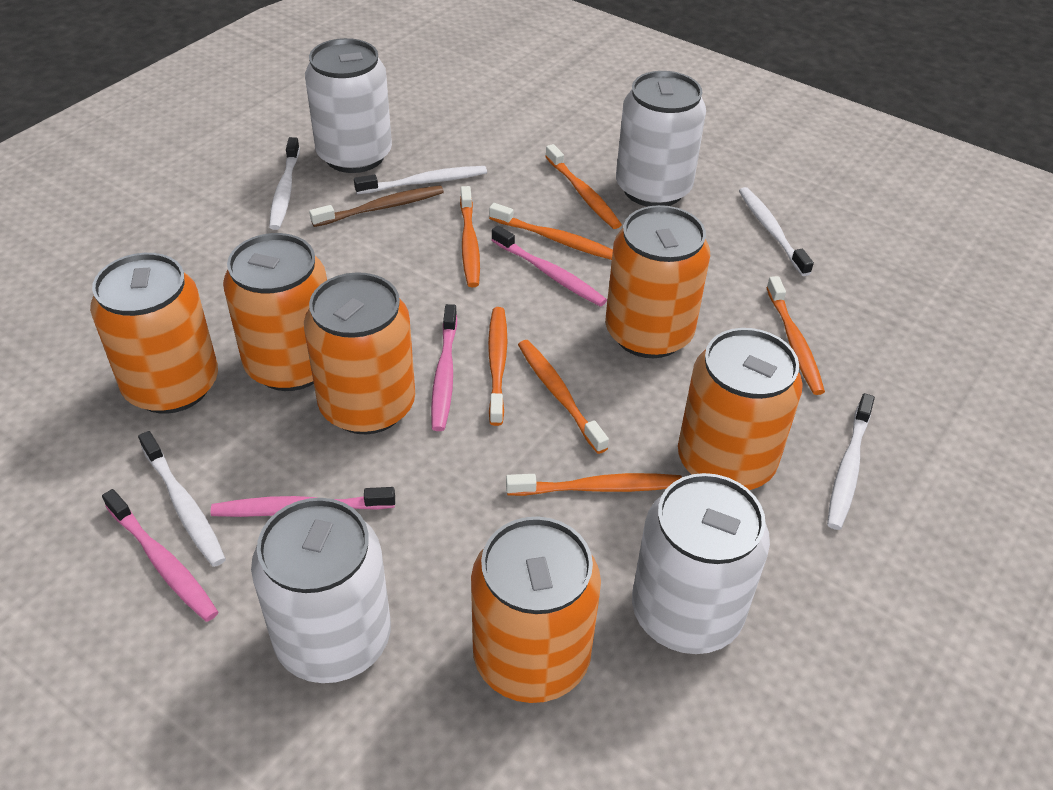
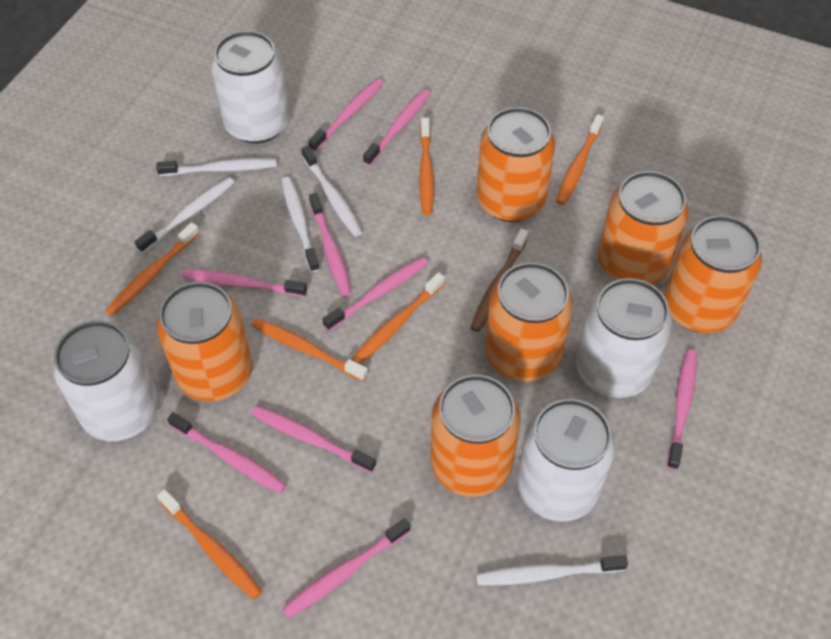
orange toothbrush: [460,186,480,287] [488,307,507,426] [489,203,613,260] [506,473,682,496] [518,340,609,454] [545,144,622,229] [766,276,825,395] = 7 -> [105,222,200,316] [157,489,262,599] [251,318,368,381] [351,272,445,364] [419,118,434,215] [556,114,604,205] = 6
pink toothbrush: [102,489,218,622] [211,487,395,517] [431,304,457,431] [492,226,607,307] = 4 -> [167,412,287,493] [182,269,307,297] [251,406,376,473] [282,518,411,618] [308,78,384,152] [309,193,352,296] [322,257,428,331] [363,89,431,166] [667,350,697,470] = 9

